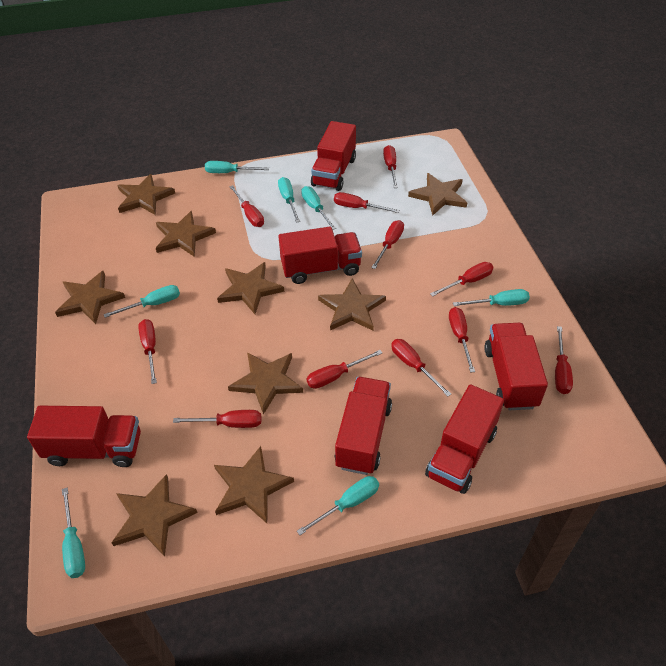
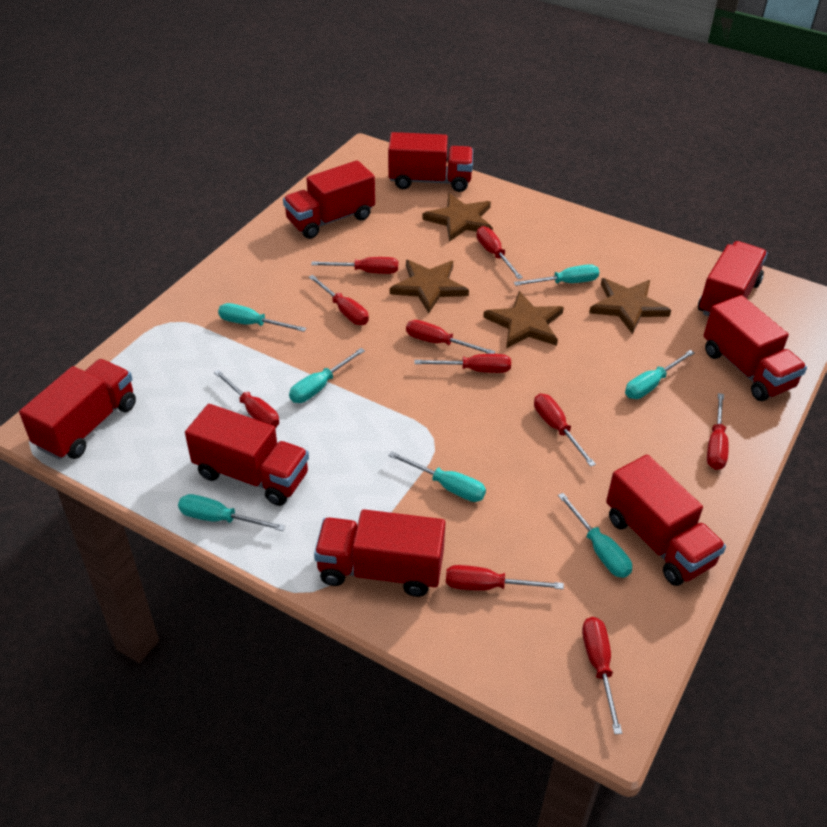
brown star: [55,271,125,324] [111,474,198,557] [117,174,175,215] [156,211,216,257] [214,446,294,523] [217,262,284,314] [228,352,303,415] [318,279,386,331] [408,173,467,216] = 9 -> [390,260,469,313] [422,193,493,242] [483,291,564,349] [589,278,671,334] = 4
red screwdriver: [138,319,157,384] [173,410,261,428] [229,185,264,227] [307,350,382,389] [334,192,400,213] [371,220,404,269] [383,145,398,188] [391,339,451,397] [430,262,493,297] [449,307,475,373] [555,326,573,394] = 11 -> [214,370,279,428] [309,275,369,325] [311,257,398,274] [406,320,495,354] [414,354,511,373] [446,565,564,590] [477,226,523,279] [534,393,596,467] [582,617,622,734] [707,393,729,470] = 10
red truck: [27,406,141,467] [278,227,362,284] [311,121,356,191] [335,377,392,475] [425,384,504,494] [484,323,548,410] = 6 -> [19,359,136,460] [185,404,309,506] [283,160,375,239] [314,509,445,597] [388,132,473,192] [606,455,726,586] [698,241,768,316] [703,295,807,401] = 8

